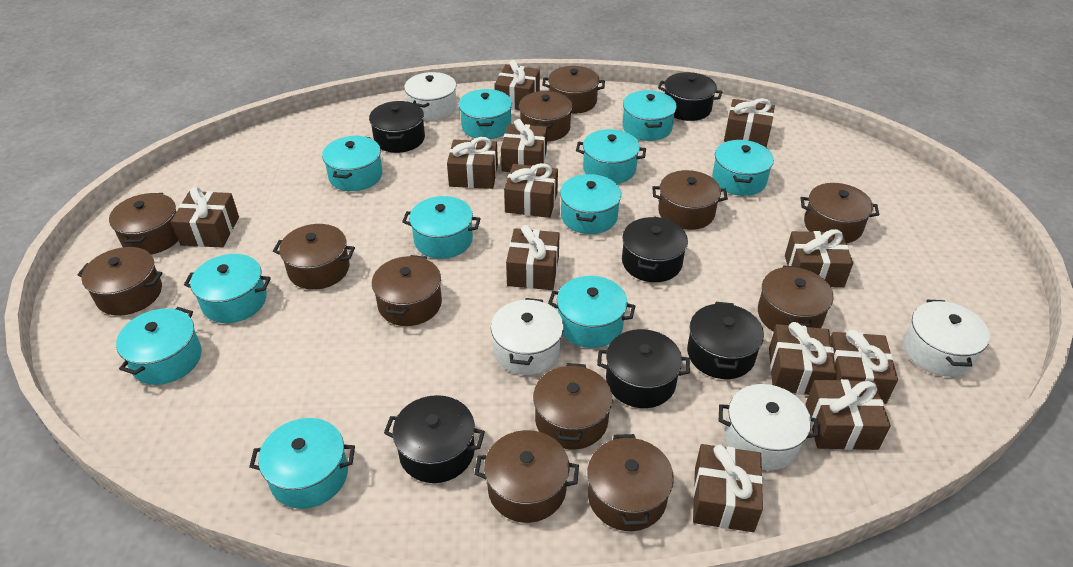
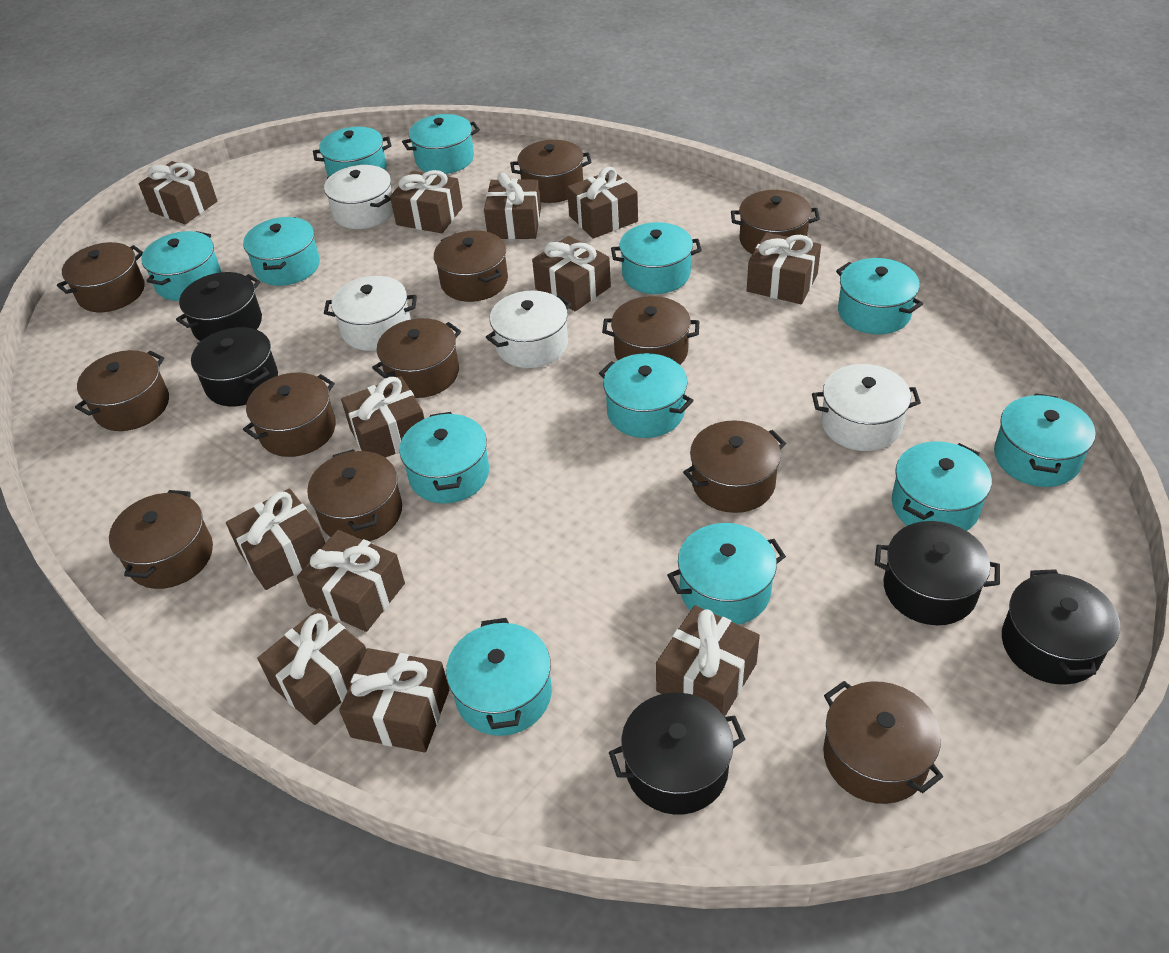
black pot: [369,101,425,153] [384,395,485,483] [597,329,690,408] [622,217,688,282] [658,72,722,121] [687,302,764,379] = 6 -> [176,272,262,341] [191,327,278,406] [609,693,745,815] [875,521,1000,625] [1002,569,1120,685] = 5
turquoise pot: [116,307,202,385] [184,254,271,323] [249,418,355,509] [322,136,383,191] [402,196,481,259] [459,89,512,139] [548,276,635,348] [560,174,621,234] [576,129,646,184] [622,90,677,141] [712,140,774,196] = 11 -> [141,231,221,301] [243,217,320,286] [313,127,391,177] [399,412,489,504] [402,114,480,174] [446,618,552,736] [599,353,694,438] [611,222,702,294] [667,523,786,625] [836,258,923,335] [892,441,992,531] [994,393,1096,487] = 12

